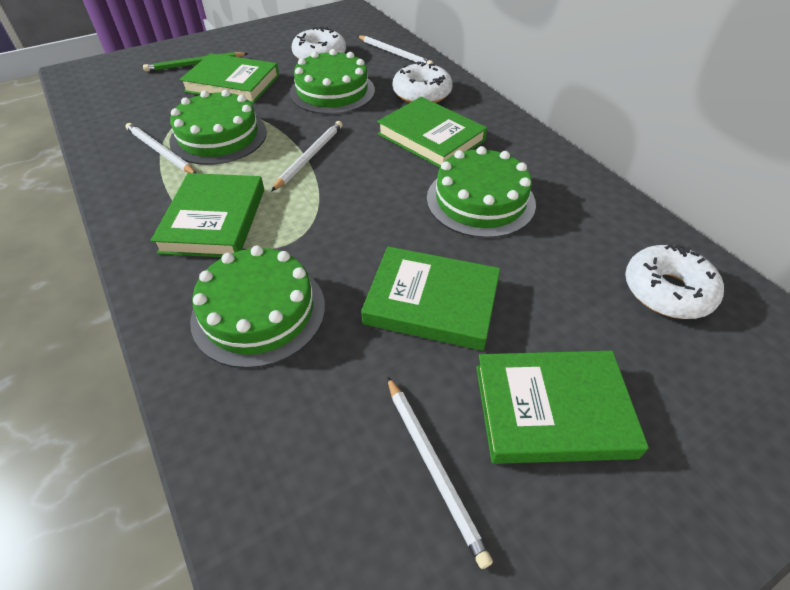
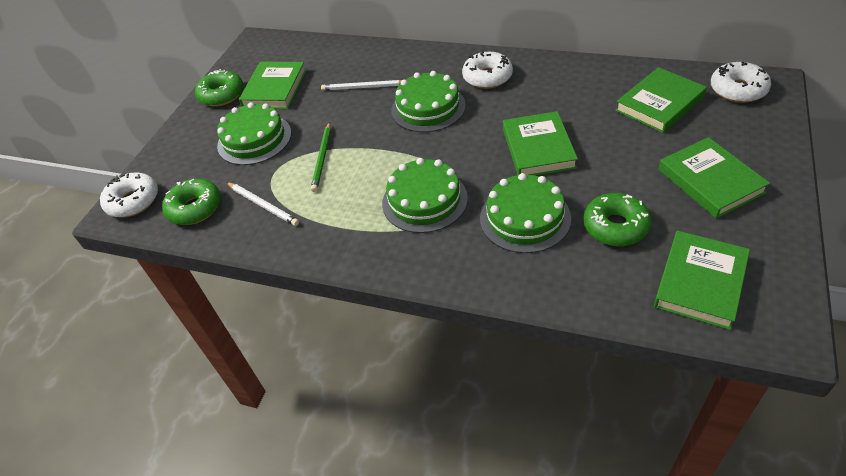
green donut: none = 0 -> [162,179,221,225] [195,69,244,106] [583,193,652,246] = 3
white pencil: [125,123,196,173] [271,121,342,192] [358,35,434,64] [387,376,493,569] = 4 -> [226,182,299,226] [321,80,402,91] = 2

